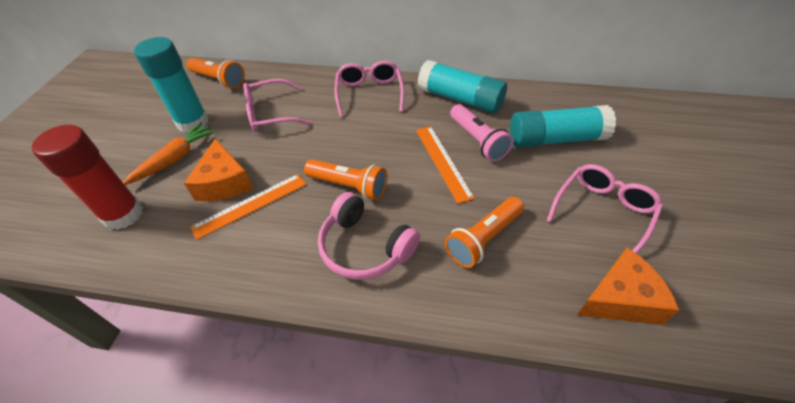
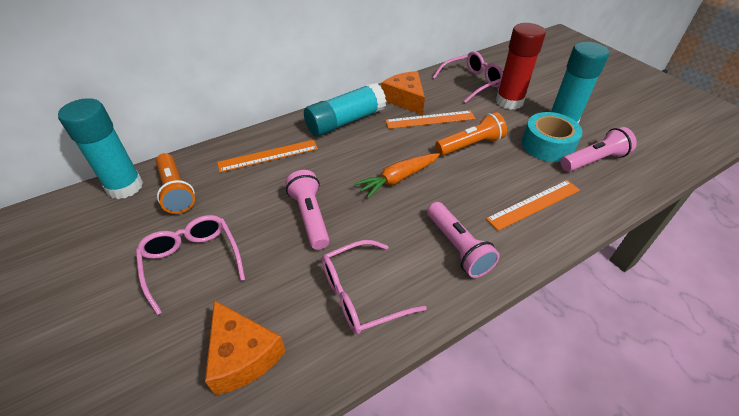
orange flashlight: [186,58,245,89] [304,159,387,201] [445,197,524,268] = 3 -> [156,153,195,214] [435,112,507,156] = 2
orange ruler: [190,174,306,240] [416,126,475,204] = 2 -> [217,140,318,172] [385,111,476,129] [486,180,580,231] = 3
pink flashlight: [450,104,513,162] = 1 -> [286,170,330,250] [427,202,500,278] [560,127,637,172] = 3
pink headphones: [318,192,420,280] = 1 -> none = 0
turquoise tape: none = 0 -> [522,112,583,162] = 1

